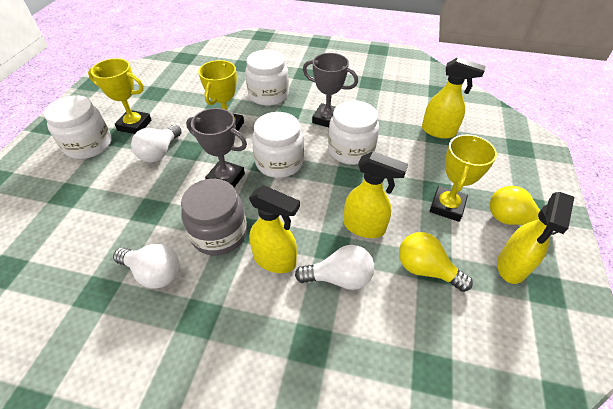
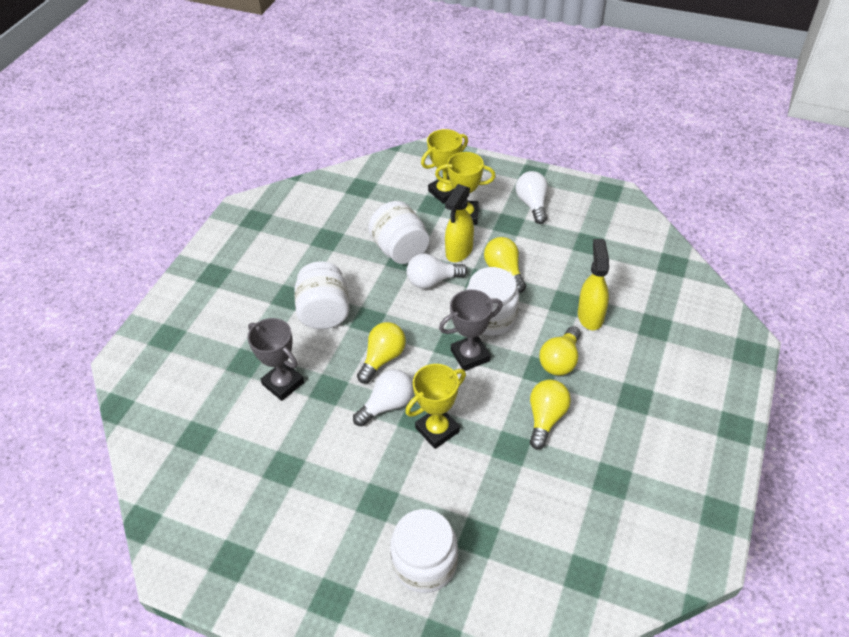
grey jar: [181,179,247,255] = 1 -> none = 0
yellow light bulb: [399,232,473,292] [490,186,558,235] = 2 -> [357,322,406,383] [484,237,526,293] [530,379,571,450] [539,326,581,376] = 4
yellow spray bottle: [249,185,300,273] [343,151,408,238] [422,57,486,139] [497,192,574,284] = 4 -> [445,184,474,262] [578,239,609,330] = 2

